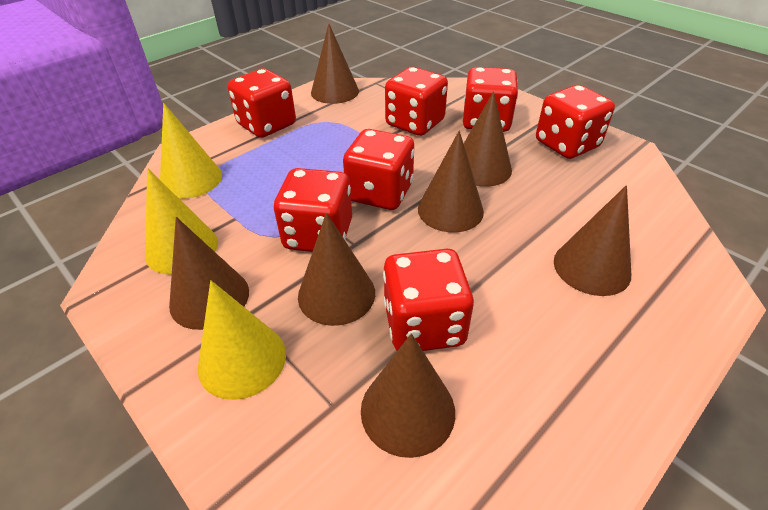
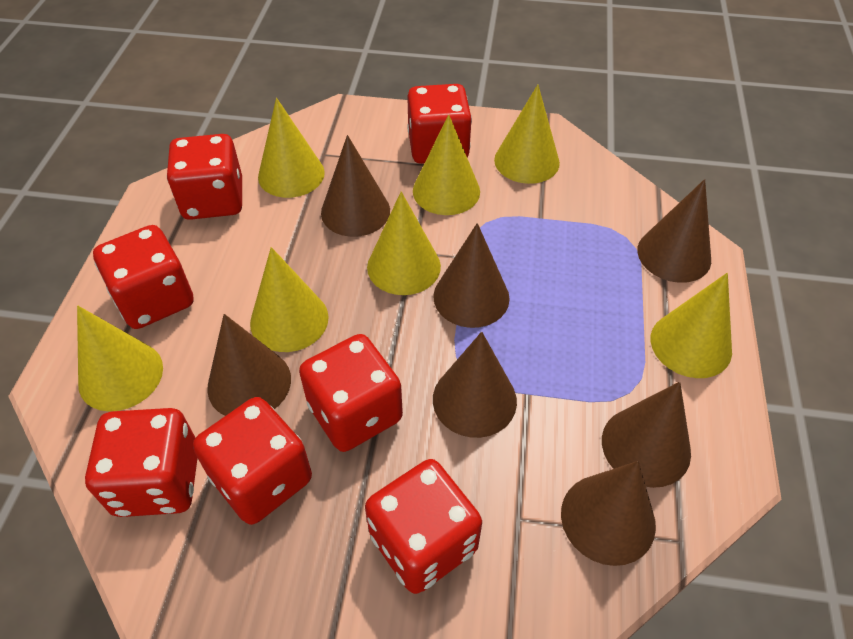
yellow cone: [145,168,218,275] [160,103,222,199] [198,280,286,400] = 3 -> [77,305,163,412] [250,247,329,352] [258,98,325,198] [367,191,441,295] [413,114,480,215] [494,84,560,184] [651,273,732,378] = 7

